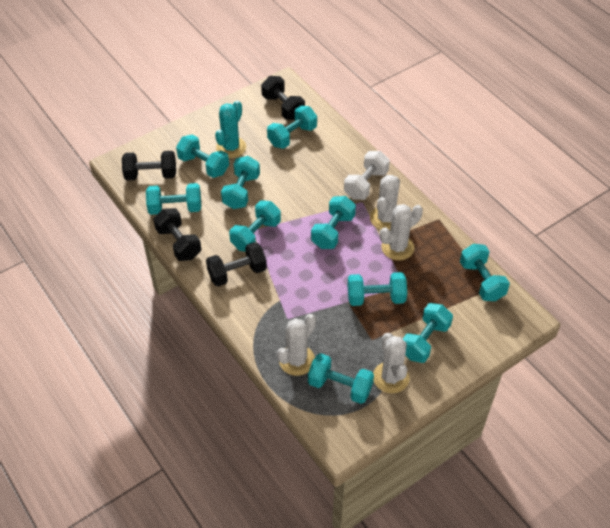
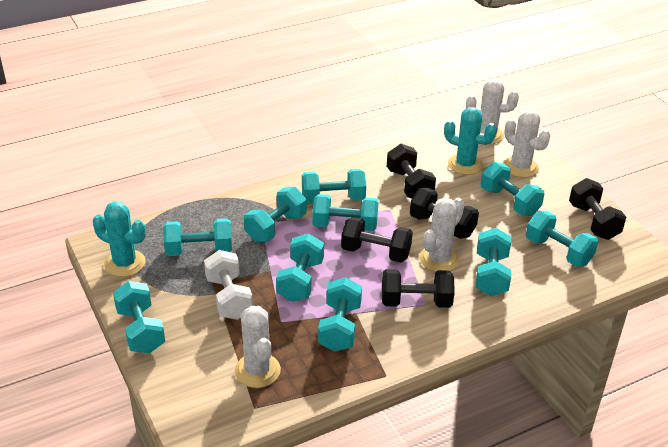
black dumbbell: [122,151,176,181] [153,208,201,261] [206,242,267,287] [261,76,305,120] = 4 -> [341,217,413,262] [382,269,455,308] [387,144,436,198] [410,188,479,239] [569,178,626,240] = 5
turquoise cactus: [215,101,246,158] = 1 -> [93,201,146,277] [444,107,497,175] = 2

